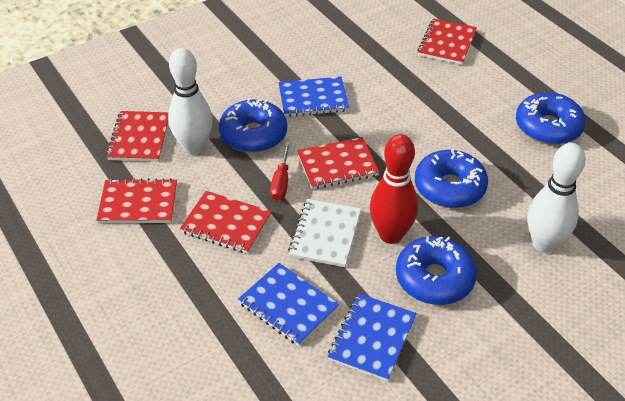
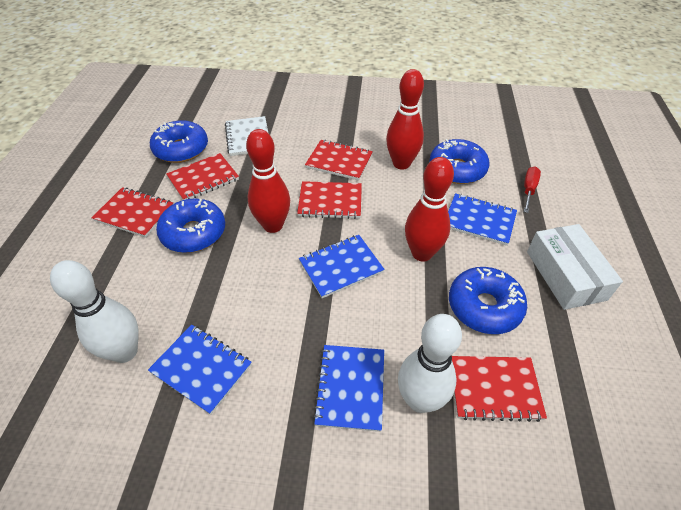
blue notebook: [238,263,339,346] [278,77,349,117] [328,294,417,382] = 3 -> [148,325,252,415] [299,235,385,298] [313,345,384,432] [448,193,517,246] = 4
red bowling pin: [370,134,418,244] = 1 -> [246,129,290,233] [386,69,424,170] [405,157,454,262] = 3
white box: none = 0 -> [527,224,623,310] = 1

